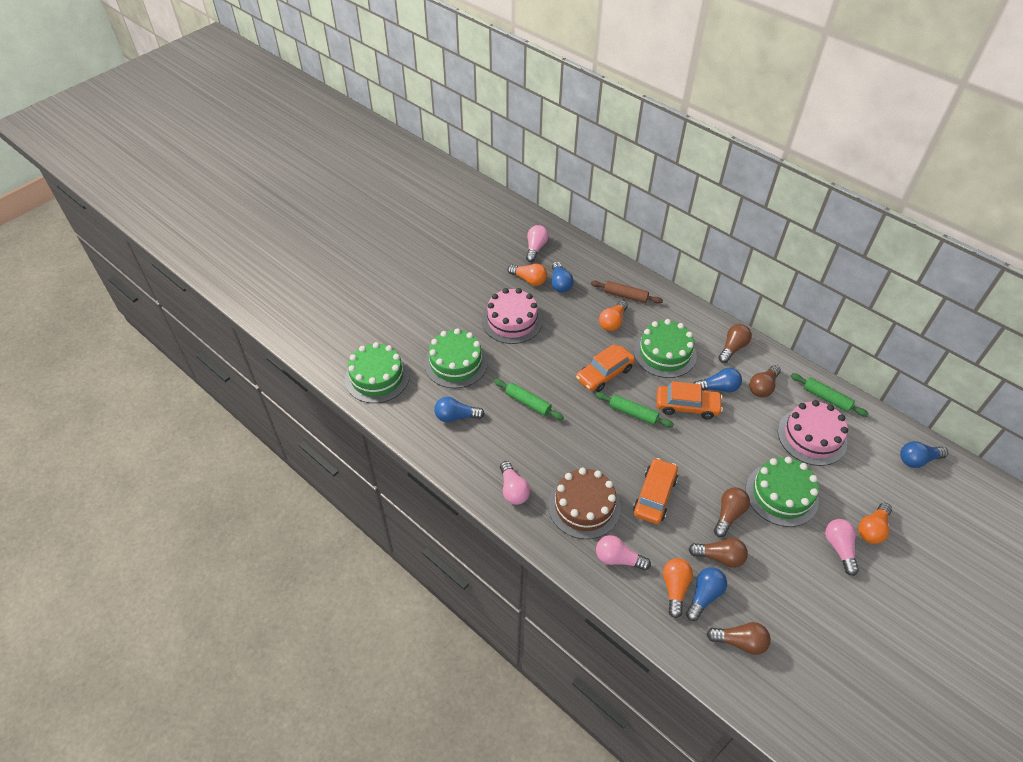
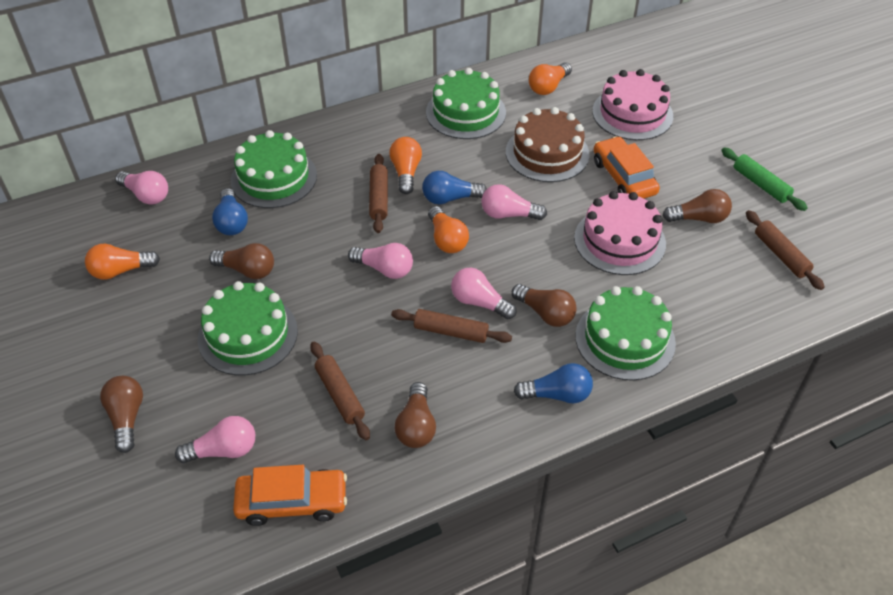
blue light bulb: [434,397,485,422] [551,261,574,292] [686,567,727,621] [693,368,742,392] [900,441,948,468] = 5 -> [212,188,248,235] [422,171,487,204] [514,363,593,404] = 3
brown rolling pin: [591,280,663,304] = 1 -> [310,342,370,440] [369,154,388,233] [391,309,512,343] [746,210,824,290] = 4
green rolling pin: [494,379,564,420] [596,392,674,428] [791,373,869,417] = 3 -> [721,147,808,211] = 1
orange car: [576,344,635,392] [633,458,678,524] [656,381,723,419] = 3 -> [233,465,347,526] [593,136,660,199] = 2
pink light bulb: [500,461,530,505] [526,225,549,262] [596,535,651,571] [825,519,859,576] = 4 -> [115,171,168,205] [175,416,255,463] [348,243,413,279] [451,268,517,319] [481,184,547,220] = 5

